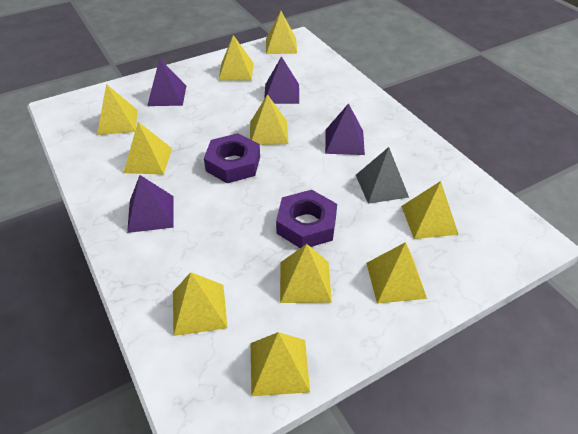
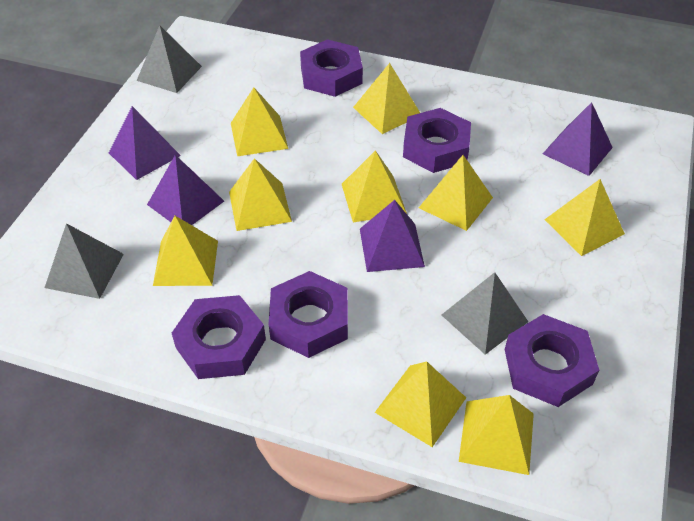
grey pyramid: [356,147,409,204] = 1 -> [44,223,124,299] [137,25,202,93] [442,272,528,355] = 3
purple nut: [204,133,260,183] [276,190,337,248] = 2 -> [172,295,266,379] [269,271,348,358] [300,39,363,97] [403,108,471,173] [505,314,599,407] = 5
yellow pyramid: [97,84,138,135] [123,122,172,175] [173,272,228,336] [219,35,253,80] [250,94,289,145] [251,332,310,396] [266,11,297,54] [280,244,332,303] [366,242,427,304] [401,181,459,239] = 10 -> [153,216,218,286] [229,158,292,231] [231,87,288,156] [342,150,407,223] [353,63,420,134] [375,361,466,447] [419,155,493,231] [459,395,534,475] [544,179,625,256] = 9

